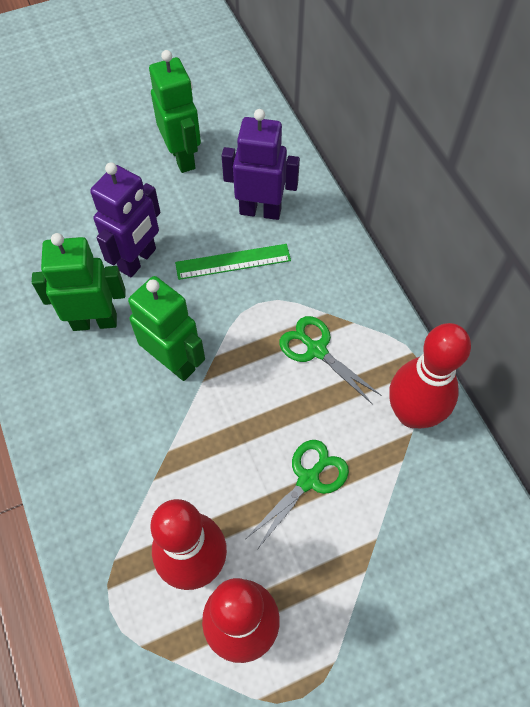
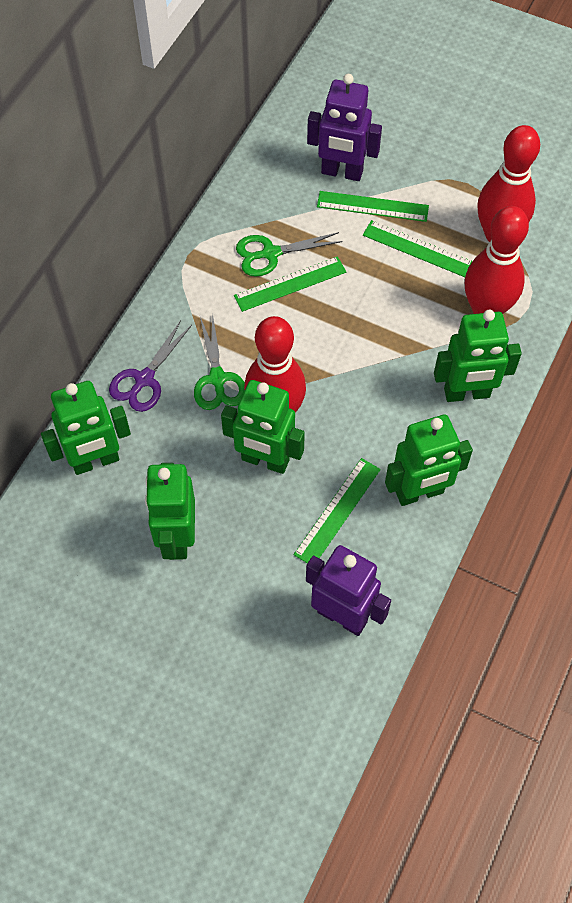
green robot: [32,233,125,331] [128,276,205,381] [149,50,201,173] = 3 -> [41,381,131,475] [145,463,195,560] [221,380,305,474] [385,415,473,506] [434,310,522,402] = 5
green ruler: [175,244,291,280] = 1 -> [234,256,346,312] [294,458,381,563] [317,191,429,222] [363,220,472,277] = 4
purple scissors: none = 0 -> [109,320,192,412] = 1

